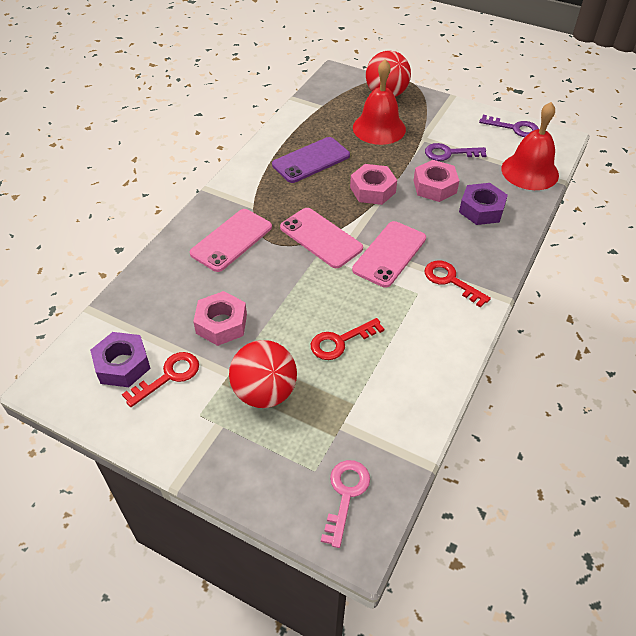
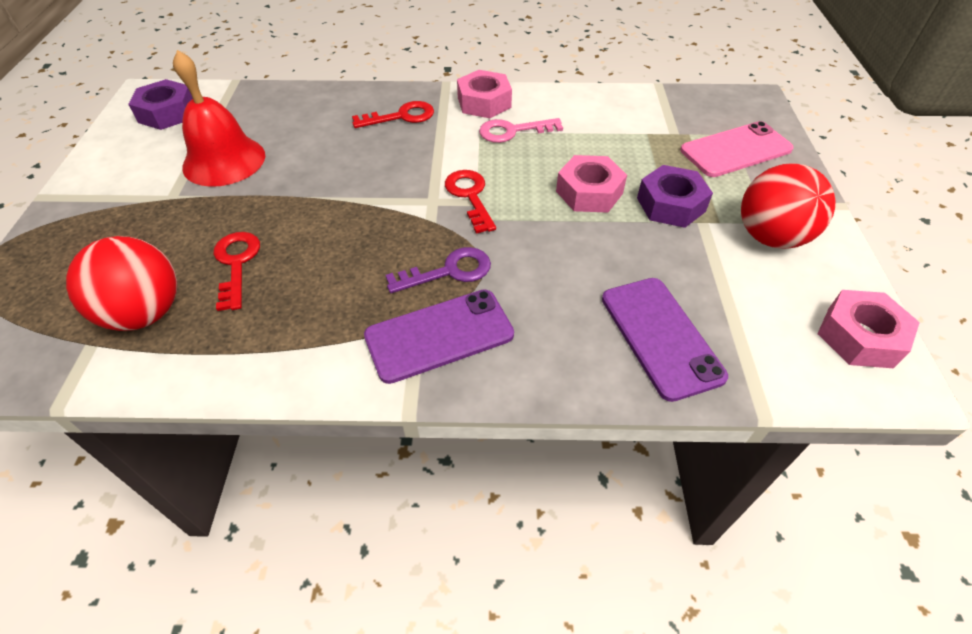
pink phone: [190,209,272,272] [280,208,363,268] [352,221,426,288] = 3 -> [680,121,794,177] = 1
purple key: [425,143,487,161] [479,115,539,137] = 2 -> [385,247,491,293] = 1
purple phone: [272,137,350,183] = 1 -> [364,290,514,384] [602,278,728,402] = 2
red bell: [353,59,406,145] [501,102,559,190] = 2 -> [173,50,265,187] = 1

